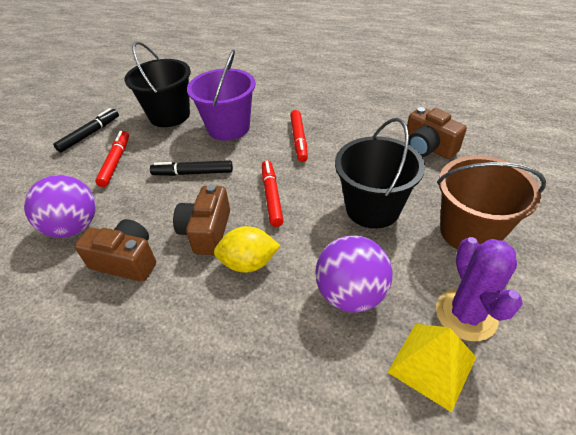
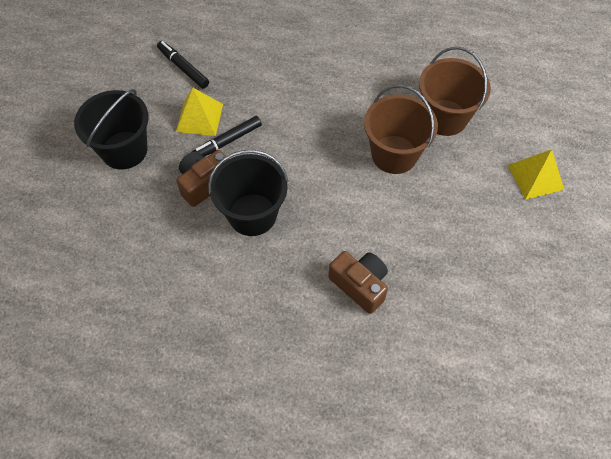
brown bucket: [437,156,546,250] = 1 -> [364,85,438,174] [419,47,491,136] = 2
brown camera: [74,219,156,282] [173,184,230,255] [407,107,467,159] = 3 -> [176,150,229,207] [328,251,388,314] = 2
purple ball: [24,175,96,238] [315,236,393,313] = 2 -> none = 0
purple bucket: [187,49,256,141] = 1 -> none = 0
purple cactus: [436,237,523,341] = 1 -> none = 0
red marker: [95,131,129,187] [262,160,284,227] [290,110,308,162] = 3 -> none = 0
yellow lemon: [214,226,280,273] = 1 -> none = 0
yellow pyramid: [387,324,476,412] = 1 -> [176,88,223,136] [508,149,565,200] = 2

